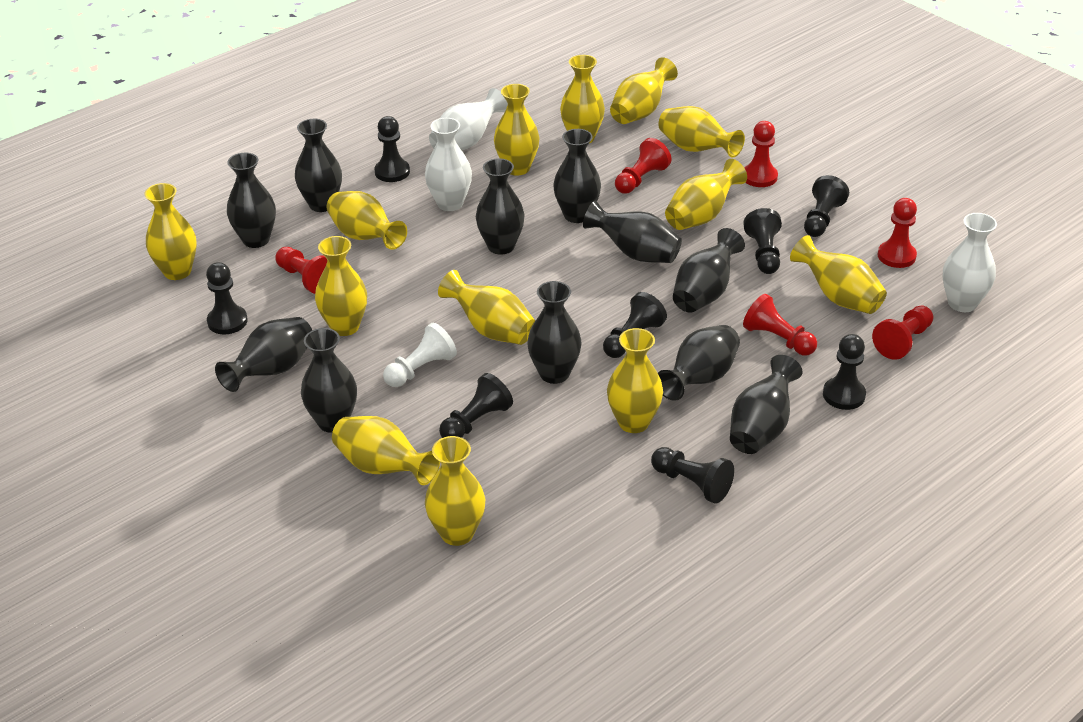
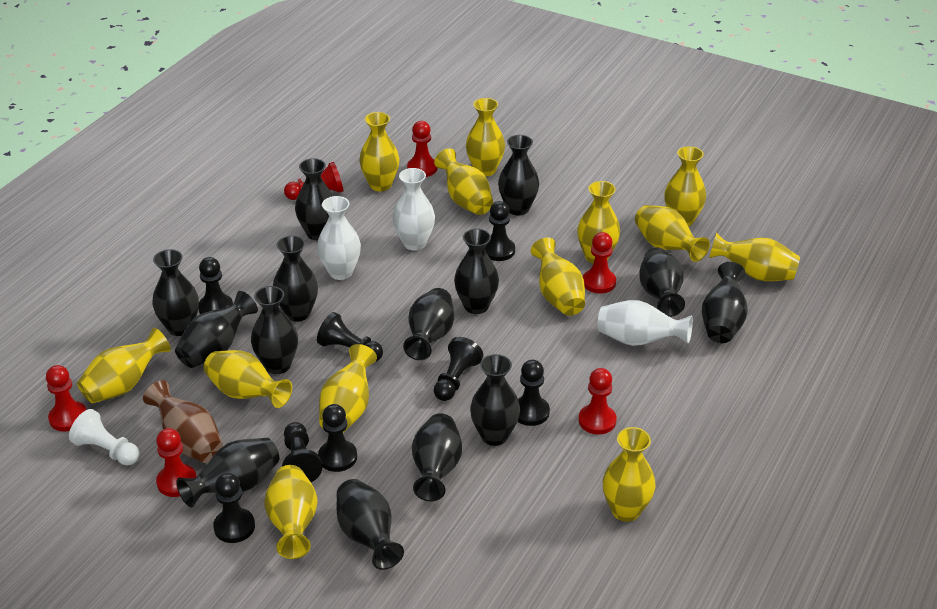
black vase: [215,317,312,392] [227,153,276,248] [295,119,342,212] [301,328,357,433] [476,158,525,255] [527,281,582,384] [553,129,601,223] [583,201,682,263] [658,325,740,401] [673,228,745,313] [730,355,803,454] = 11 -> [152,249,199,336] [175,291,258,368] [176,438,279,507] [251,286,298,374] [273,236,318,322] [295,158,333,240] [336,479,404,570] [403,288,454,360] [412,413,462,502] [454,229,499,314] [470,354,520,446] [498,135,539,215] [639,248,685,317] [702,262,748,343] = 14
brown vase: none = 0 -> [143,380,223,463] = 1

